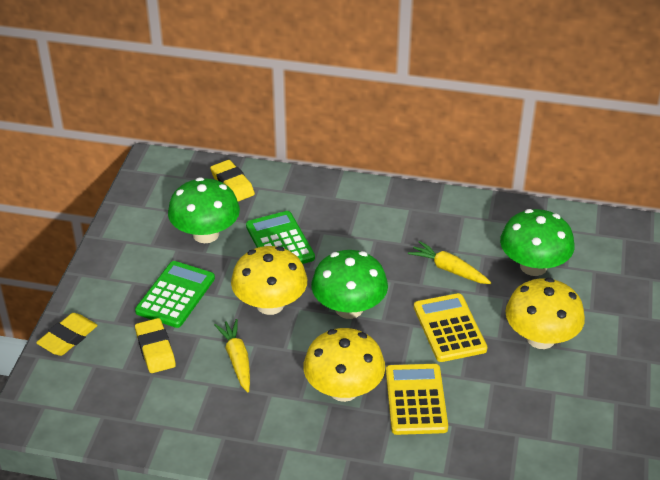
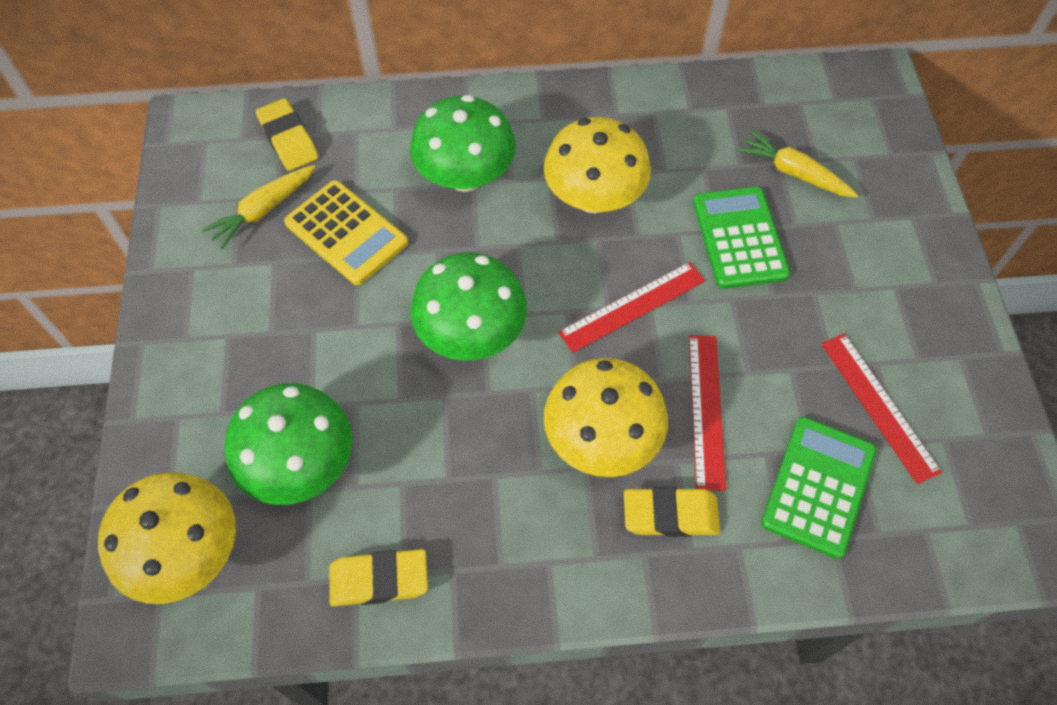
red ruler: none = 0 -> [558,262,705,353] [689,335,726,491] [821,333,942,484] = 3
yellow calculator: [386,364,448,435] [414,293,487,362] = 2 -> [284,180,408,285] = 1

